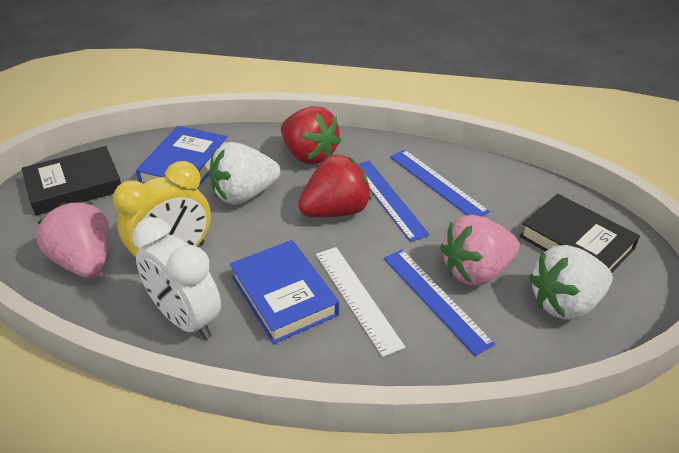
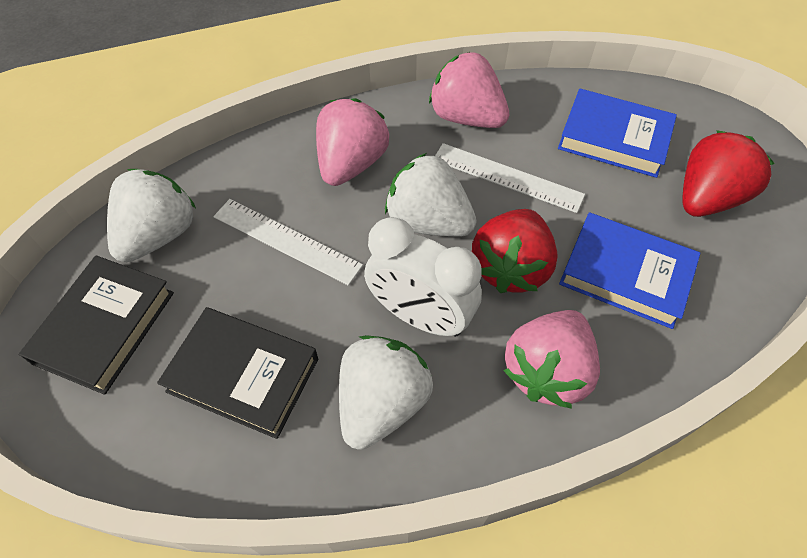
blue ruler: [359,161,430,242] [384,249,495,356] [390,150,490,217] = 3 -> none = 0
pink strawberry: [37,203,109,278] [440,215,519,286] = 2 -> [316,98,389,186] [429,52,509,128] [503,310,600,409] = 3
white ruler: [316,247,405,357] = 1 -> [213,199,363,286] [435,143,585,213] = 2
white strawberry: [209,142,280,205] [529,245,613,320] = 2 -> [107,169,196,262] [339,335,433,450] [385,153,477,237] = 3
yellow clock: [113,161,211,257] = 1 -> none = 0

